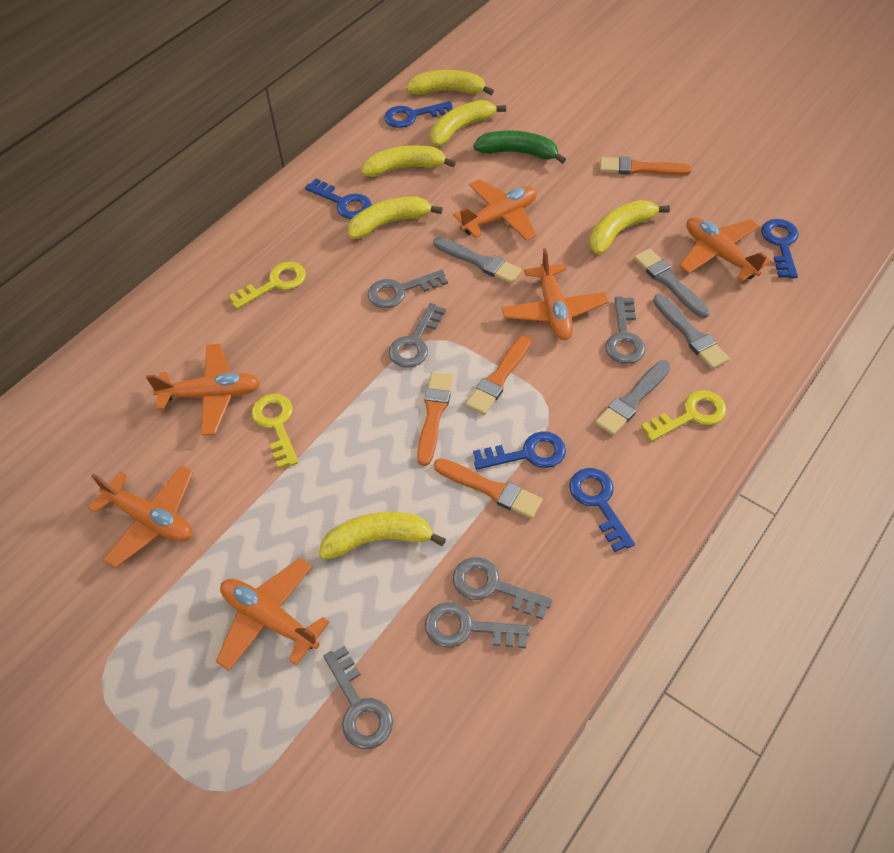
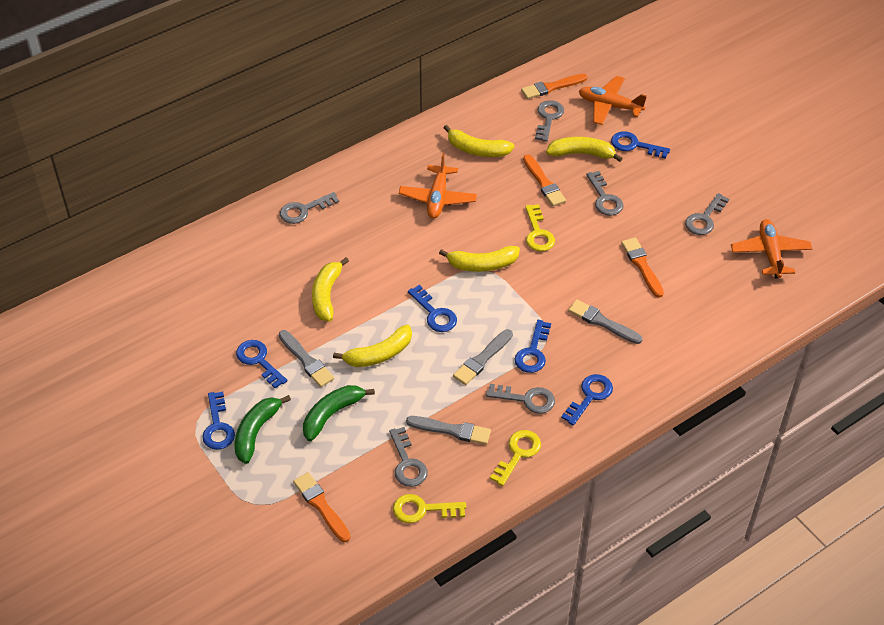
blue key: [305,178,372,219] [384,101,453,128] [473,431,566,470] [569,468,635,552] [761,219,799,278] = 5 -> [202,392,235,450] [236,340,288,388] [408,285,457,332] [515,320,551,373] [561,374,613,426] [611,131,670,159] = 6
green banana: [474,130,566,164] = 1 -> [234,395,291,464] [303,385,375,441] = 2
orange plane: [88,465,193,568] [146,344,260,436] [216,558,329,671] [453,179,537,241] [502,248,609,340] [679,217,771,281] = 6 -> [399,153,477,218] [579,76,647,125] [731,219,812,279] = 3
yellow banana: [319,512,446,560] [348,196,443,239] [362,145,456,177] [406,70,494,95] [431,100,506,147] [590,200,670,255] = 6 -> [312,257,349,321] [333,325,412,367] [439,246,520,272] [443,125,514,157] [546,137,623,162] = 5

